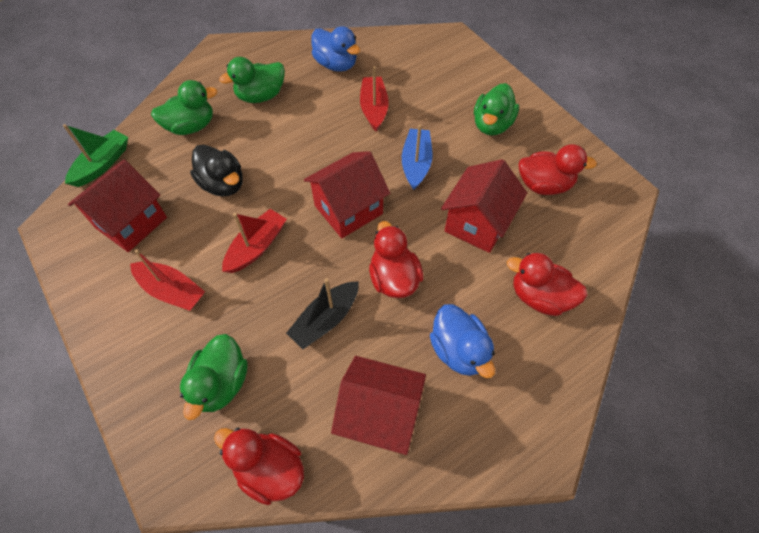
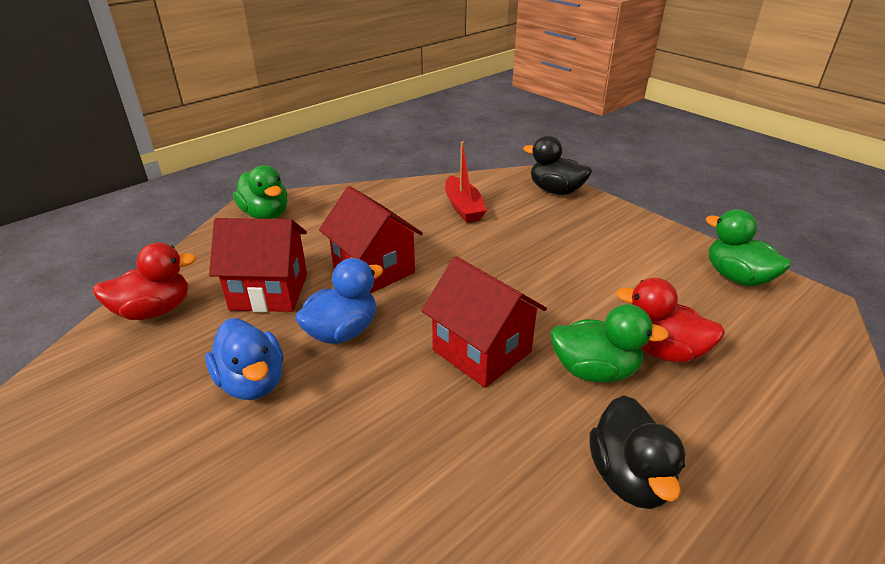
black boat: [286,278,359,349] = 1 -> none = 0
black duck: [190,144,243,197] = 1 -> [523,136,592,195] [590,395,686,509] = 2
blue boat: [402,124,432,190] = 1 -> none = 0
green boat: [63,124,128,187] = 1 -> none = 0
green duck: [151,80,218,135] [180,334,248,420] [219,57,285,103] [474,83,519,136] = 4 -> [233,165,288,219] [550,304,669,383] [706,209,791,286] = 3
red boat: [130,249,205,311] [222,209,287,273] [360,66,389,131] = 3 -> [445,141,487,223] = 1
red duck: [214,428,304,505] [369,221,423,298] [507,253,588,316] [519,144,597,195] = 4 -> [93,243,197,320] [616,278,725,363] = 2
red house: [68,159,167,252] [304,151,390,238] [331,356,426,455] [441,159,527,253] = 4 -> [209,218,307,312] [319,186,423,293] [422,256,547,388] = 3

